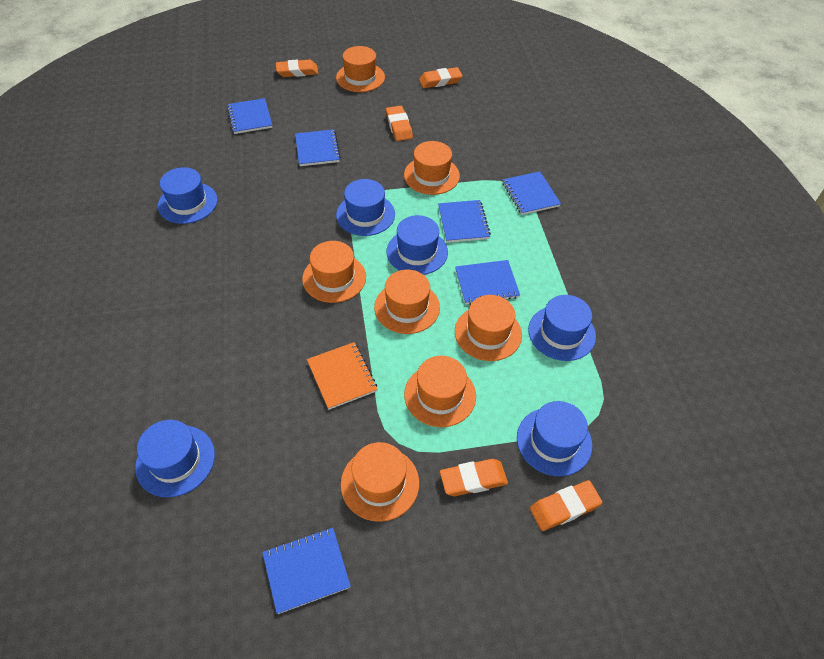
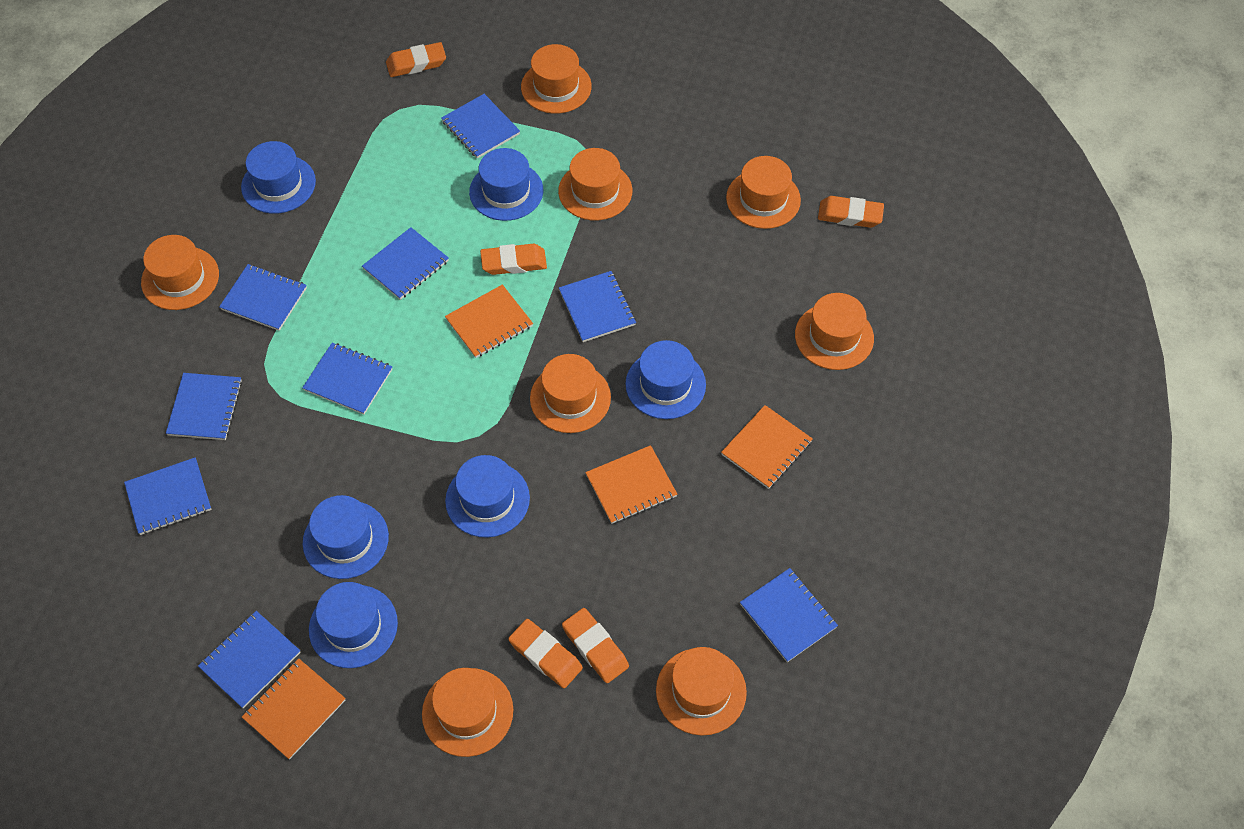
blue notebook: [227,98,273,134] [262,528,351,614] [295,129,341,166] [438,200,491,243] [455,260,520,305] [503,171,561,215] = 6 -> [124,457,212,535] [166,373,242,440] [198,611,301,708] [219,264,307,331] [302,343,392,415] [362,227,449,300] [441,94,520,159] [559,271,636,342] [740,568,838,662] = 9
orange hat: [302,241,366,303] [336,46,385,92] [341,442,419,522] [374,270,440,334] [404,141,460,195] [404,356,476,427] [455,295,522,361] = 7 -> [141,235,219,310] [422,668,513,757] [521,44,592,114] [530,354,611,433] [558,148,632,220] [656,647,747,736] [726,156,801,229] [795,293,874,370] = 8
orange notebook: [307,342,377,410] = 1 -> [242,658,346,760] [445,284,533,358] [585,445,677,524] [721,405,813,489] = 4

